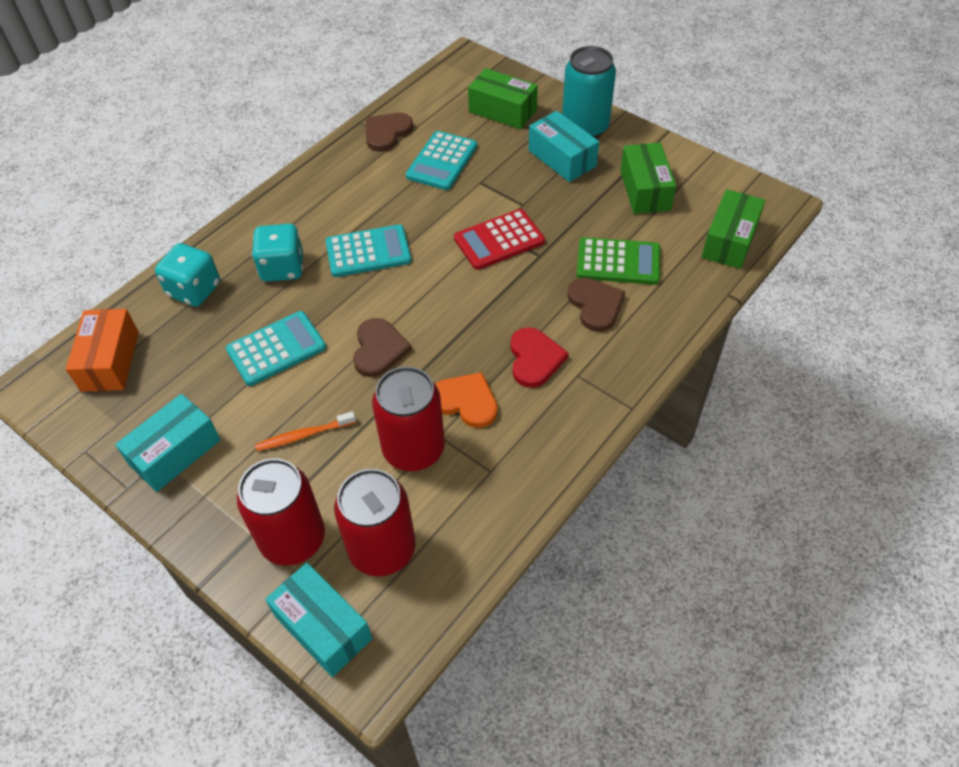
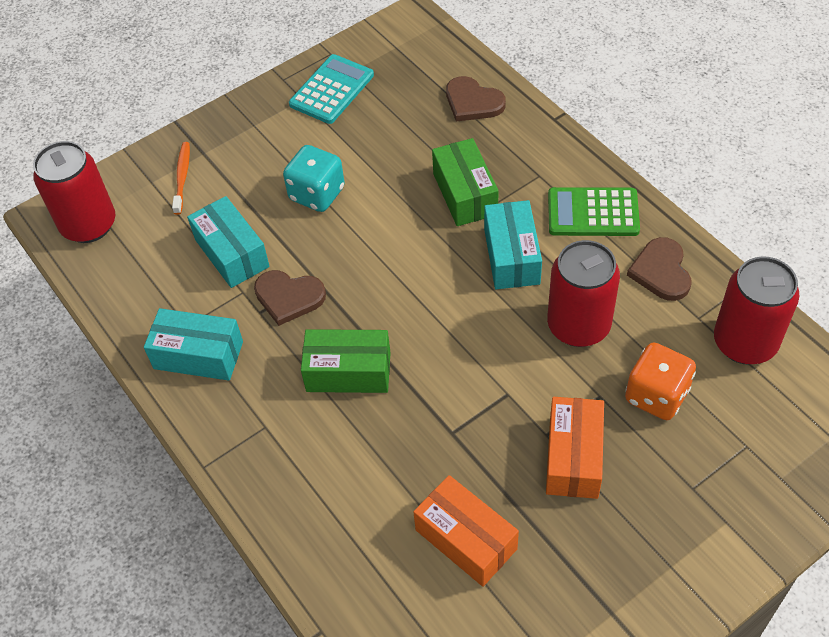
green box: [468,68,538,129] [620,142,676,214] [702,189,765,269] = 3 -> [301,329,391,393] [432,138,498,226] = 2
orange box: [66,309,139,392] = 1 -> [413,475,519,587] [546,397,604,499] = 2
orange dice: none = 0 -> [625,342,696,420] = 1
orange heart: [435,372,498,428] = 1 -> none = 0
red calculator: [454,209,545,270] = 1 -> none = 0
red heart: [510,327,568,388] = 1 -> none = 0
turquoise calculator: [226,311,326,386] [325,224,411,277] [406,131,477,190] = 3 -> [289,54,374,124] = 1
turquoise can: [562,46,616,138] = 1 -> none = 0
turquoise dice: [155,243,220,307] [252,224,303,282] = 2 -> [283,145,345,212] = 1

